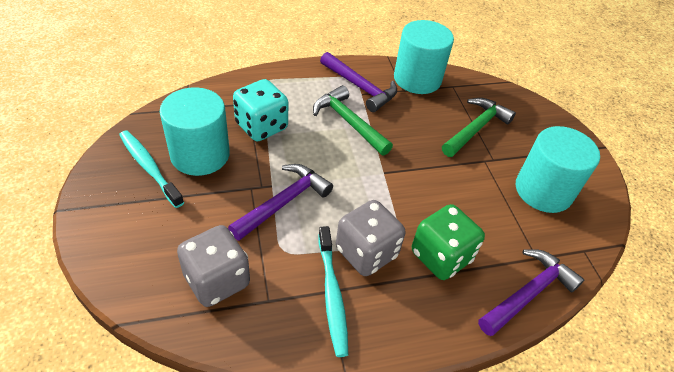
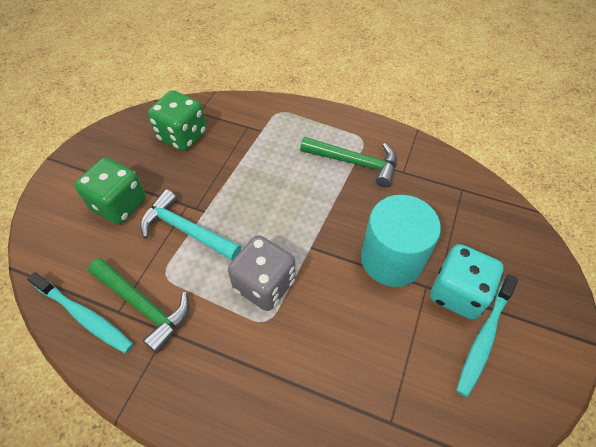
green dice: [412,204,485,280] = 1 -> [75,158,146,225] [148,90,206,151] = 2
grey dice: [177,225,250,307] [336,200,405,276] = 2 -> [228,235,295,311] = 1
purple hammer: [228,164,333,241] [320,52,397,112] [478,249,584,336] = 3 -> none = 0
turquoise cylinder: [160,87,230,176] [394,20,454,94] [516,126,600,213] = 3 -> [361,195,441,287] = 1
turquoise hammer: none = 0 -> [140,189,241,260] = 1

